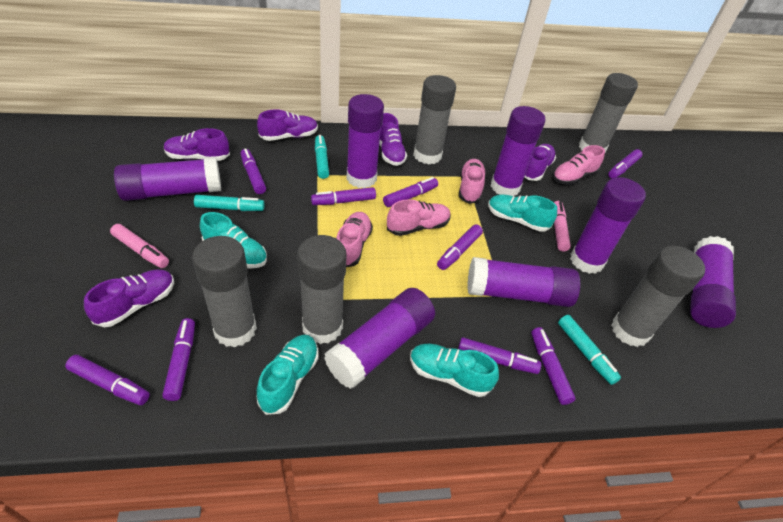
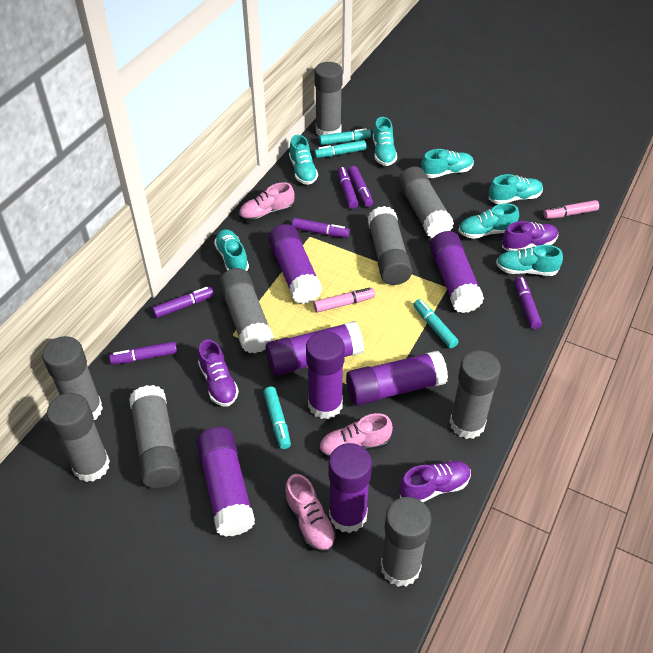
grey glue stick: [192,236,257,348] [297,235,347,344] [413,75,456,165] [579,73,638,153] [611,246,705,347] = 5 -> [42,336,103,420] [47,393,110,482] [129,385,181,488] [219,268,274,353] [315,62,343,136] [368,206,412,285] [381,497,432,587] [398,167,454,238] [450,350,501,439] = 9
pink shoe: [336,212,373,267] [387,199,451,236] [459,159,486,204] [553,145,605,185] = 4 -> [239,182,295,222] [284,474,336,553] [319,413,393,458] = 3
purple marker: [65,355,150,405] [162,318,195,401] [240,149,266,194] [311,187,376,205] [383,177,438,207] [437,225,483,270] [458,337,541,374] [531,327,576,405] [608,149,642,178] = 9 -> [109,341,177,364] [152,287,214,318] [292,218,350,238] [338,167,358,209] [348,166,373,207] [515,277,542,329] = 6
purple shoe: [84,269,174,327] [164,128,230,161] [257,109,318,141] [379,113,407,166] [525,144,556,181] = 5 -> [198,339,239,407] [399,461,471,502] [502,221,558,251] = 3
turquoise marker: [194,195,265,211] [315,135,329,179] [558,315,621,385] = 3 -> [263,386,291,449] [314,140,367,158] [319,128,371,145] [413,299,459,348] = 4
turquoise shoe: [200,212,267,269] [257,335,318,415] [410,344,499,397] [488,194,557,232] = 4 -> [214,229,249,271] [289,135,318,185] [373,117,397,166] [421,149,474,178] [458,203,519,239] [489,174,543,204] [496,245,563,276] = 7

